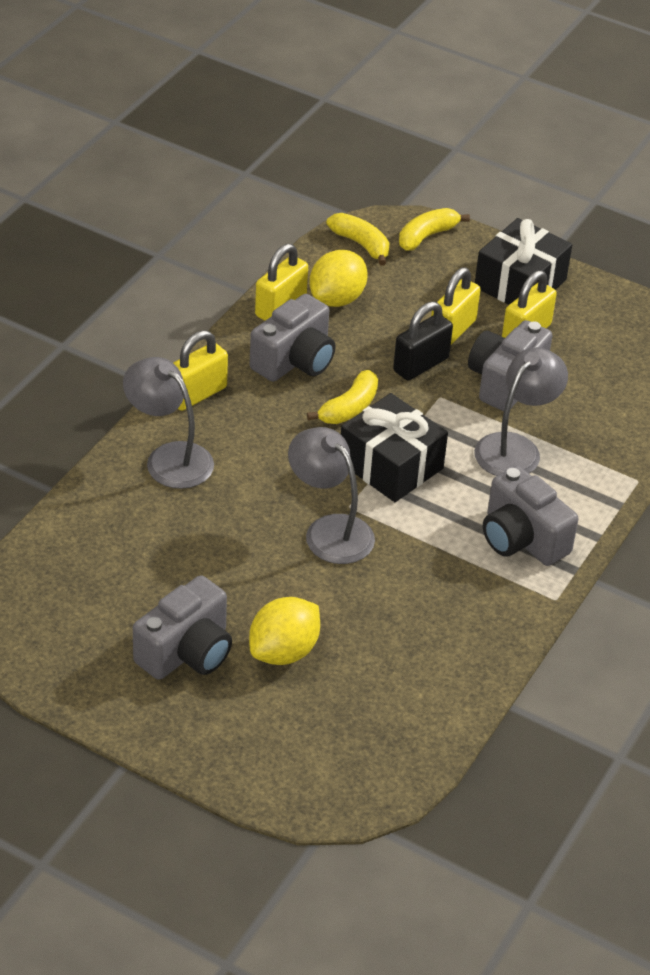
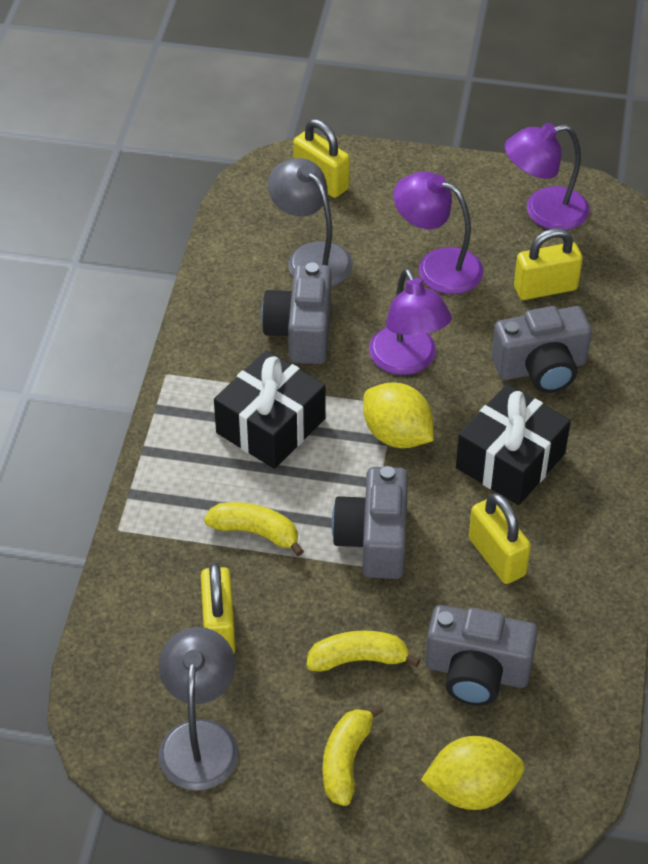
black padlock: [393,301,453,380] = 1 -> none = 0
grey lamp: [123,357,214,489] [288,427,375,564] [474,347,568,476] = 3 -> [159,627,239,790] [268,158,353,287] = 2
purple lamp: none = 0 -> [369,268,452,375] [393,172,484,294] [505,123,590,230] = 3

